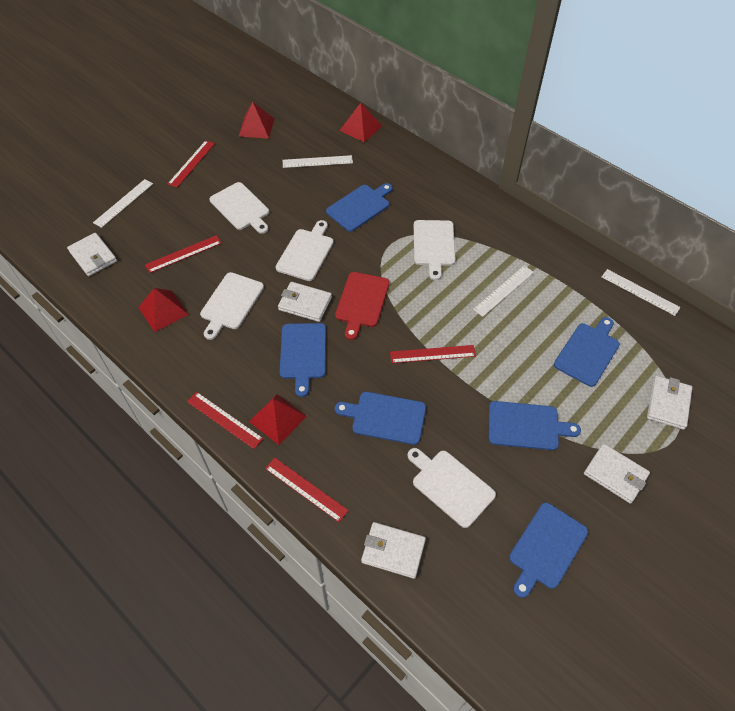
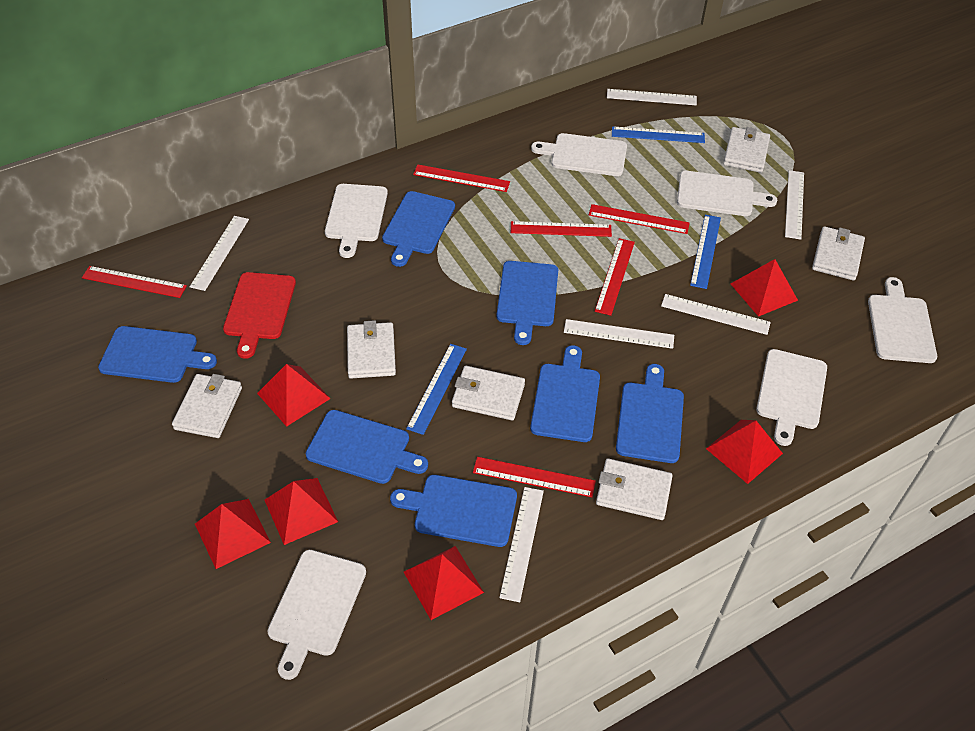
blue cutting board: [280,323,326,397] [326,183,393,232] [335,392,426,445] [489,401,581,450] [509,502,588,598] [554,317,620,387] = 6 -> [98,326,217,383] [306,410,428,484] [382,191,455,267] [390,475,517,547] [496,261,558,345] [530,345,600,442] [616,364,684,463] = 7
blue ruler: none = 0 -> [406,344,467,435] [612,126,705,143] [690,215,721,289] = 3
red pyramid: [138,288,189,332] [239,102,274,139] [249,394,307,445] [339,103,382,143] = 4 -> [195,499,271,569] [257,364,331,427] [265,478,338,545] [404,546,484,620] [706,420,783,484] [731,259,798,317] = 6
red ruler: [145,235,222,273] [168,140,215,188] [187,392,264,449] [265,458,349,522] [390,345,476,363] = 5 -> [82,266,187,298] [413,165,510,192] [473,457,596,497] [511,221,612,237] [589,204,690,234] [595,238,635,316] = 6
white cutting board: [200,272,264,340] [209,182,269,234] [276,220,334,281] [408,448,496,528] [414,220,456,280] = 5 -> [267,550,366,680] [325,184,388,258] [531,133,627,176] [677,171,777,216] [756,349,827,446] [868,277,937,363] = 6
white ruler: [93,179,153,228] [283,155,353,168] [473,266,534,317] [602,269,681,316] = 4 -> [190,216,249,291] [499,487,544,602] [564,319,674,349] [607,89,697,105] [661,294,771,335] [785,170,804,240] = 6
white wallet: [67,233,117,276] [278,282,332,322] [361,522,426,579] [584,443,650,504] [647,376,692,430] = 5 -> [172,374,242,438] [347,320,396,378] [452,366,525,420] [596,458,673,520] [723,127,770,173] [812,226,865,281] = 6

